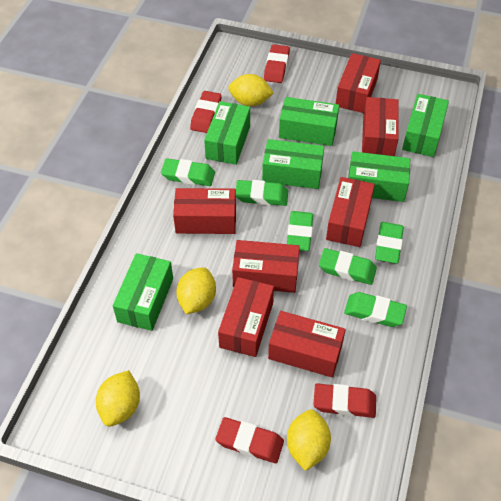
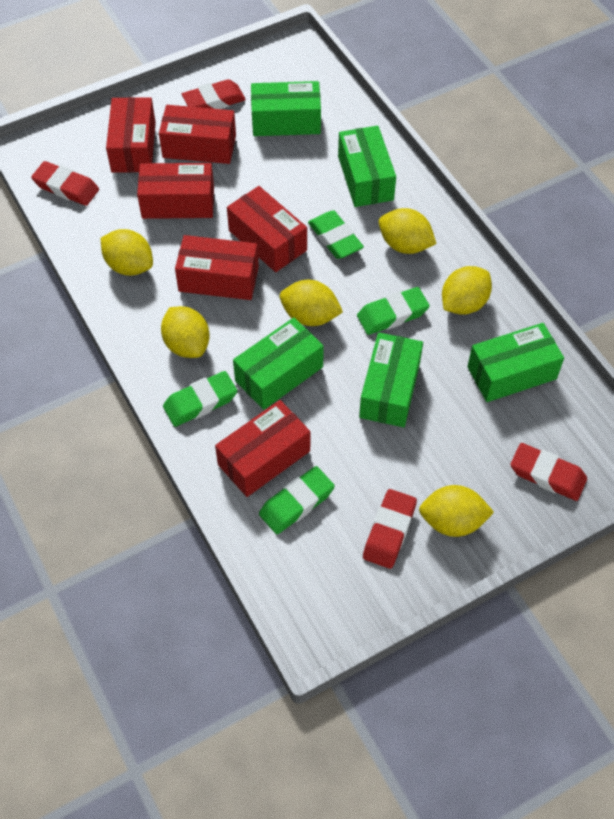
green box: [113,253,173,331] [204,101,250,165] [262,139,324,189] [279,97,339,146] [348,151,410,202] [402,94,449,157] = 6 -> [233,318,324,410] [251,81,321,136] [338,126,396,207] [359,333,423,427] [467,323,564,402] = 5
green eraser: [161,158,215,186] [236,180,288,206] [287,211,313,251] [319,248,377,285] [344,292,407,327] [375,222,404,264] = 6 -> [163,371,237,427] [259,466,335,534] [308,210,364,259] [357,287,430,335] = 4
red box: [173,188,236,234] [218,277,274,357] [232,240,300,293] [268,311,346,378] [326,177,375,247] [336,53,381,113] [362,97,399,156] = 7 -> [106,97,156,173] [137,163,214,219] [159,105,236,164] [175,235,259,300] [215,400,310,497] [227,186,307,272] = 6
yellow lemon: [96,370,140,427] [176,267,216,314] [228,74,274,106] [287,410,331,471] = 4 -> [101,229,153,276] [161,306,210,358] [280,280,343,326] [379,208,437,254] [419,485,494,537] [442,266,492,315] = 6

